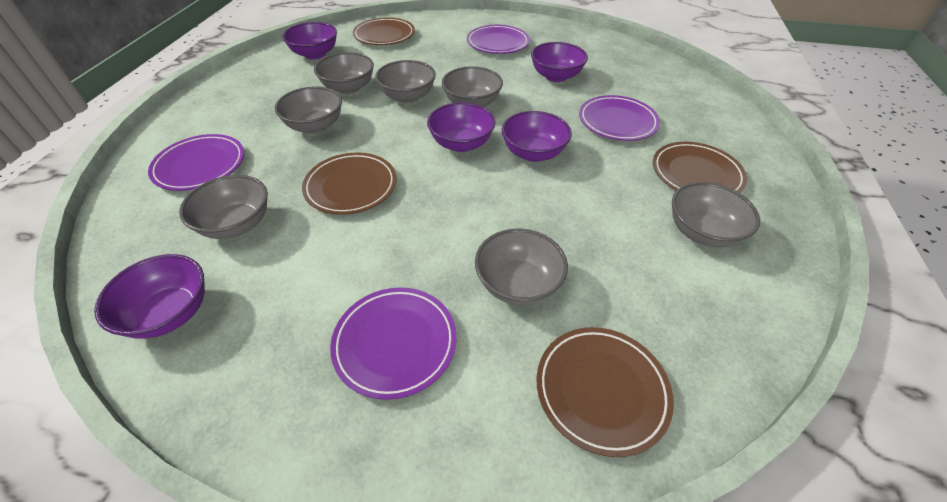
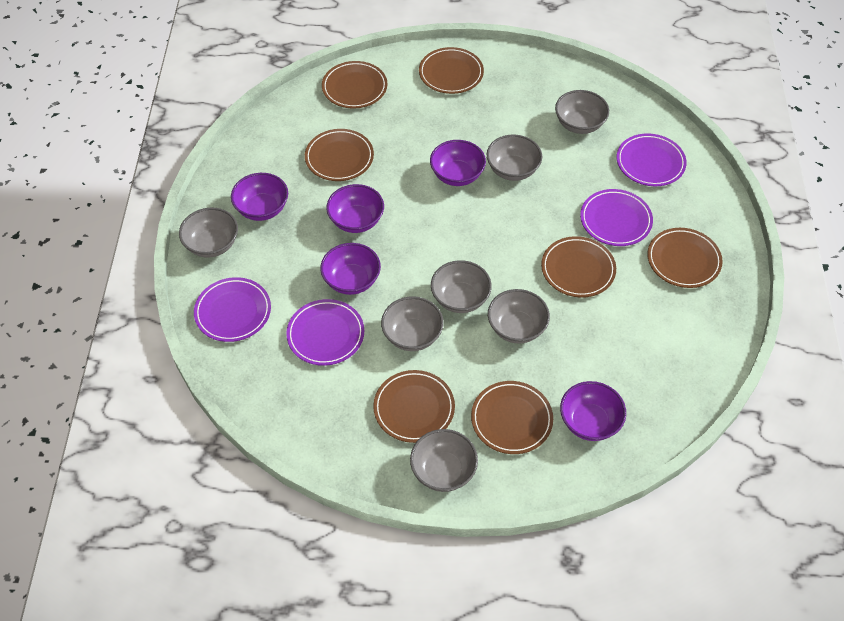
brown plate: [302,153,396,215] [353,17,415,45] [537,327,674,457] [653,142,747,193] = 4 -> [305,129,374,181] [322,61,387,108] [373,370,455,443] [419,47,484,94] [471,381,553,454] [541,236,616,297] [647,228,723,288] = 7

